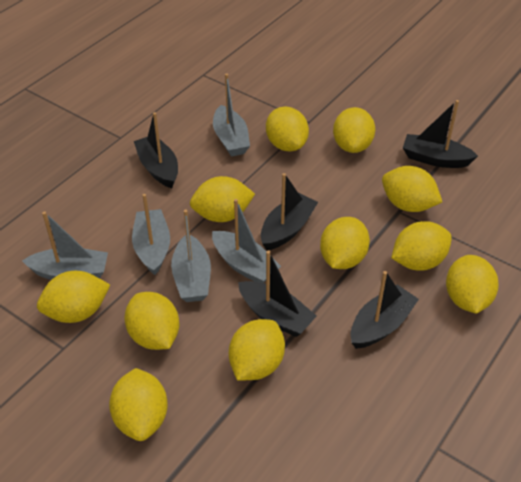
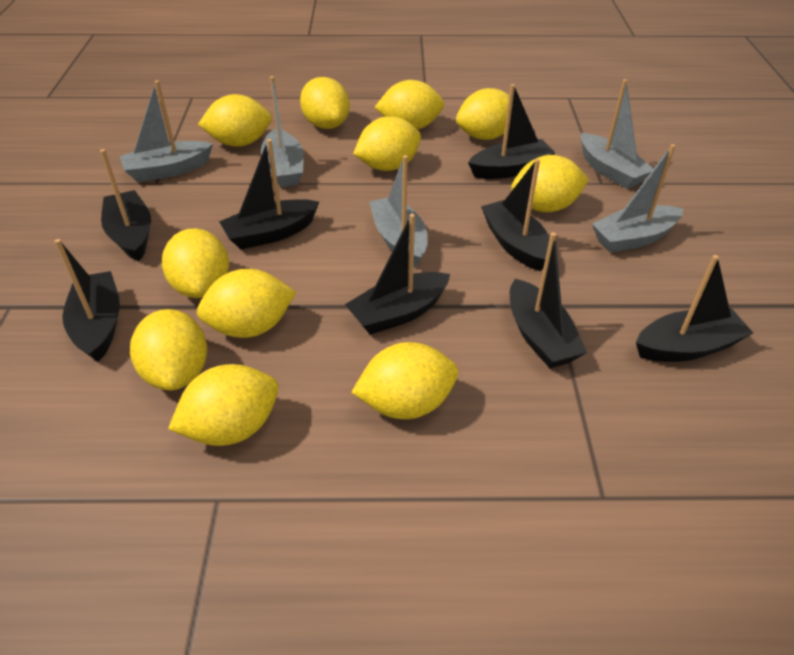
black boat: [134,112,178,188] [238,250,317,337] [261,173,318,250] [351,271,419,349] [403,100,478,168] = 5 -> [55,239,120,362] [100,149,151,261] [219,139,319,250] [345,214,450,335] [468,84,555,179] [481,159,550,271] [510,232,587,368] [636,255,753,362] = 8

